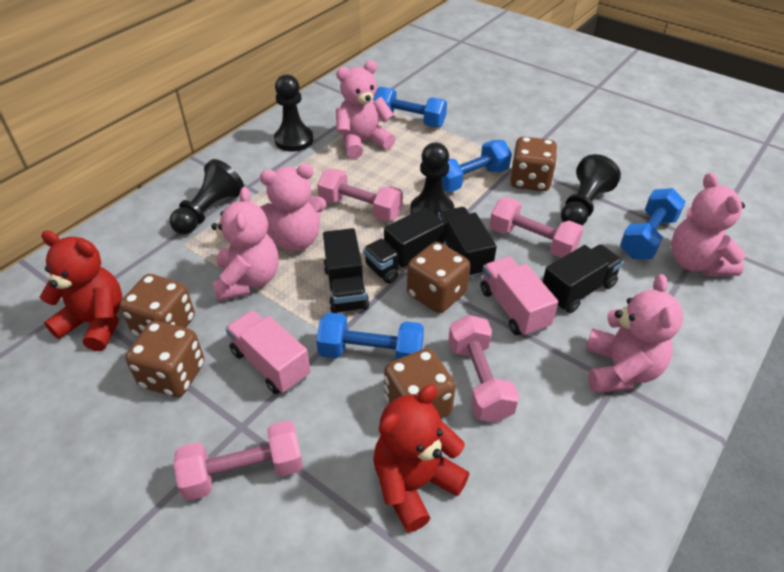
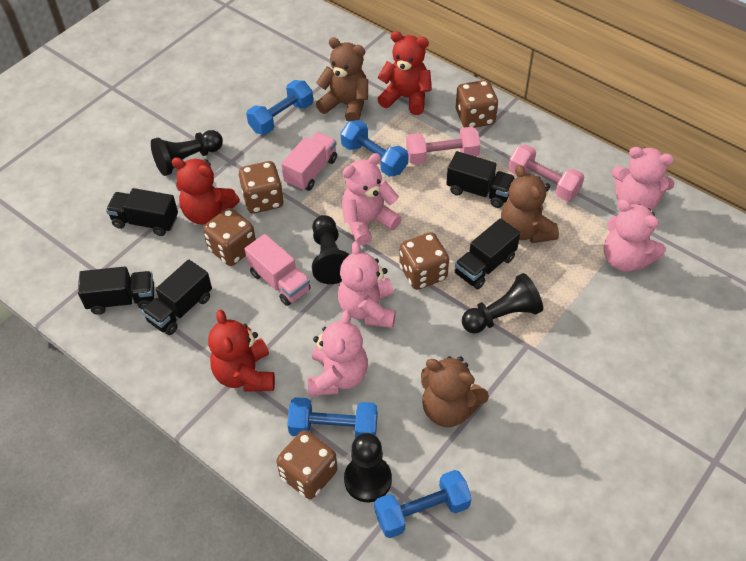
black truck: [323,228,369,313] [363,208,445,284] [438,207,497,278] [543,244,624,313] = 4 -> [78,267,154,315] [106,188,178,236] [142,260,212,335] [446,151,515,208] [455,218,520,289] = 5
brown teddy bear: none = 0 -> [316,37,368,122] [421,356,489,427] [501,165,559,243] = 3
pink dumbbell: [174,420,303,501] [317,168,403,222] [448,315,519,423] [490,197,584,258] = 4 -> [406,127,480,165] [508,144,584,201] = 2
red teddy bear: [39,231,123,351] [373,385,469,532] = 2 -> [171,157,240,225] [208,310,275,392] [377,31,432,115] = 3

